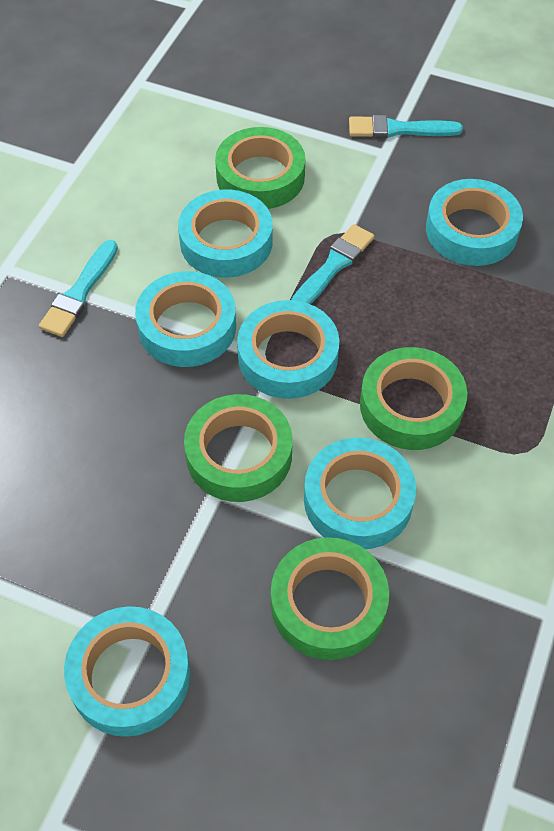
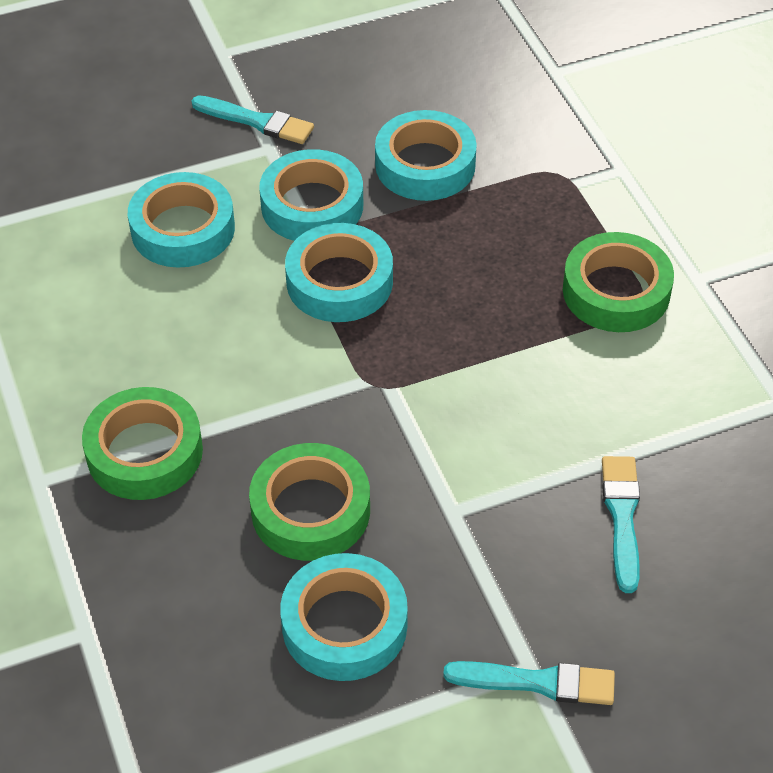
green tape: [184,394,293,502] [215,127,306,209] [271,537,389,660] [360,347,468,450] = 4 -> [82,387,203,500] [249,443,370,561] [563,232,674,332] = 3
turquoise tape: [64,606,190,737] [135,271,236,367] [178,190,273,278] [237,300,339,399] [304,438,416,549] [426,179,523,266] = 6 -> [128,172,235,268] [259,149,363,241] [280,553,408,681] [285,223,393,322] [375,110,477,201] = 5

